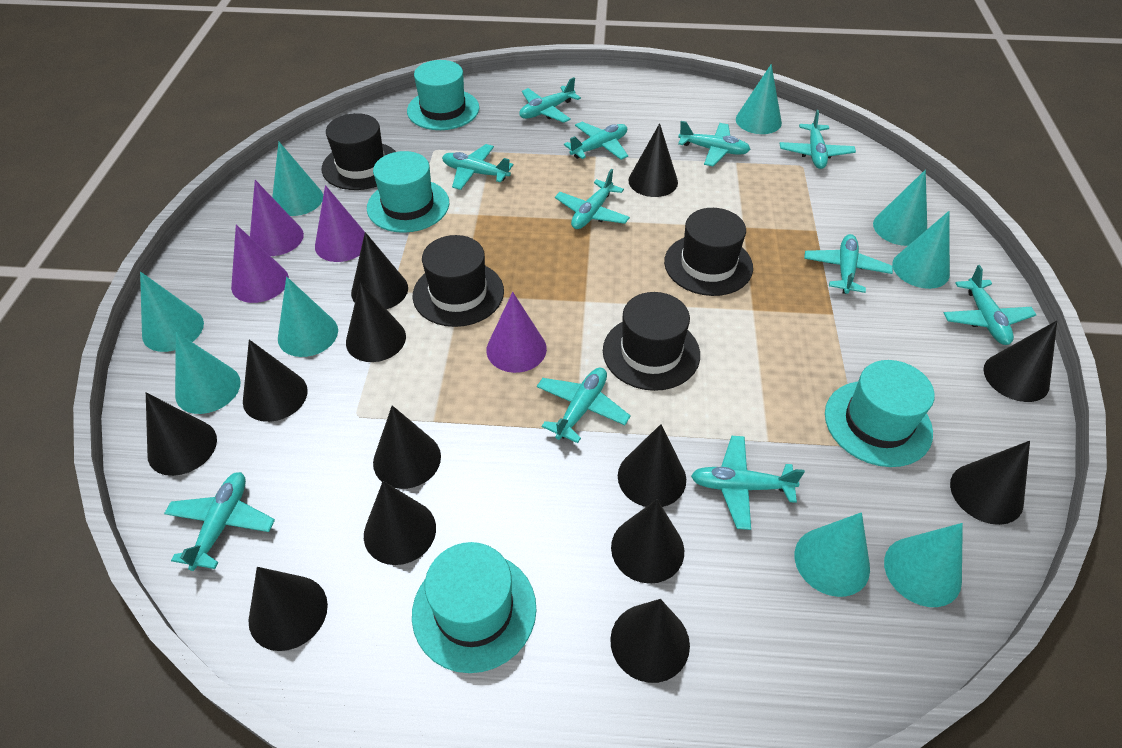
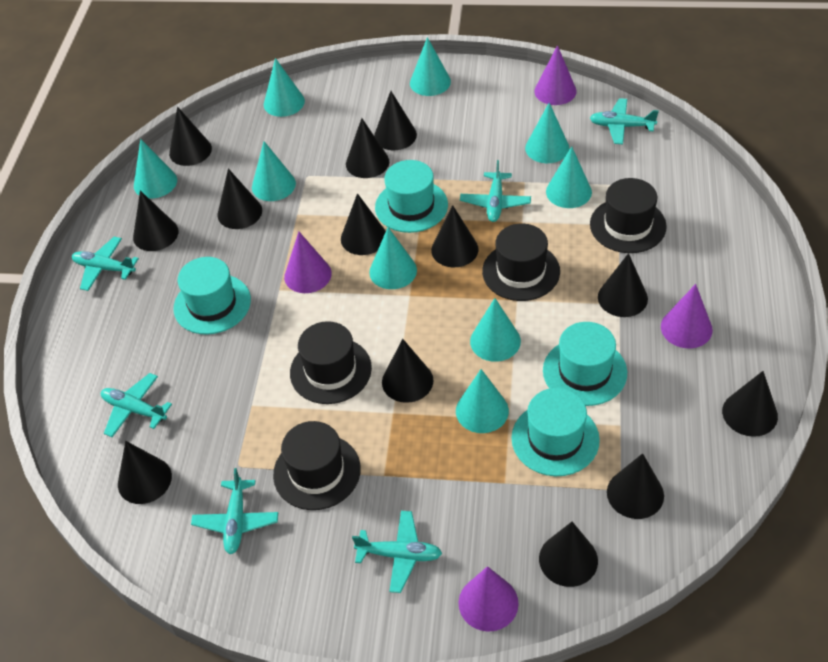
turquoise plane: [164,472,275,571] [442,144,513,190] [519,77,581,123] [537,368,631,443] [555,169,630,229] [564,122,628,160] [678,121,751,166] [691,436,805,530] [780,110,856,169] [804,234,893,294] [944,265,1037,345] = 11 -> [72,237,139,291] [101,373,172,437] [191,468,278,554] [352,511,442,593] [460,160,531,222] [590,98,659,144] = 6

